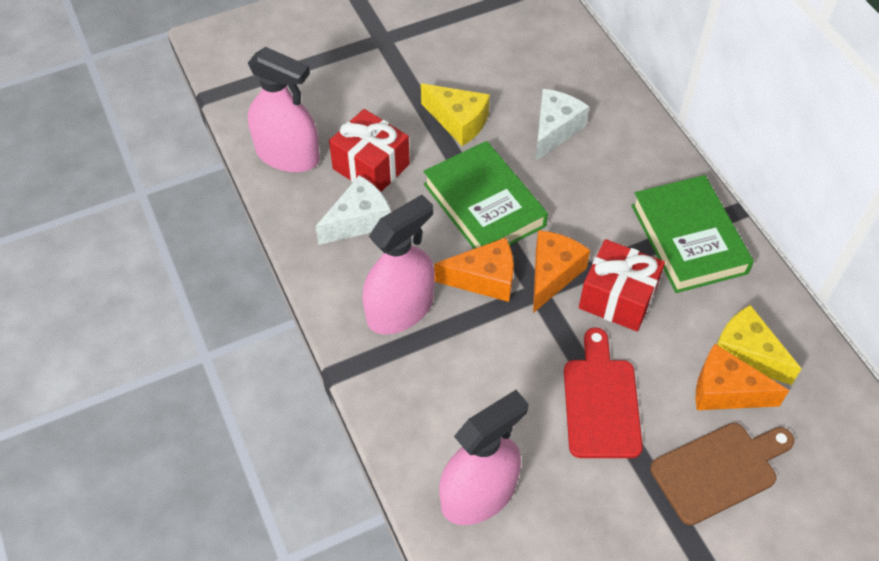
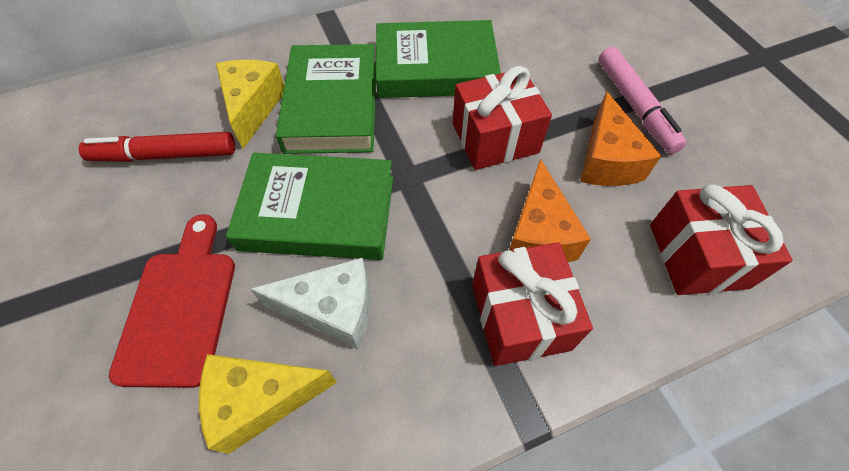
brown cutting board: [650,423,795,525] = 1 -> none = 0
green book: [423,141,548,249] [632,175,754,293] = 2 -> [226,153,393,260] [276,44,376,154] [376,20,501,98] = 3
orange cheese: [434,237,514,302] [533,230,590,313] [696,344,789,410] = 3 -> [509,159,591,262] [580,91,661,186] = 2
pink marker: none = 0 -> [599,47,687,154] = 1
pink spray bottle: [248,47,320,172] [362,195,435,335] [439,390,529,525] = 3 -> none = 0
red gift: [329,109,410,192] [579,239,665,331] = 2 -> [453,66,552,170] [472,242,593,366] [650,185,793,295] = 3
red marker: none = 0 -> [78,132,235,162] = 1
white cheese: [315,175,391,245] [535,89,589,162] = 2 -> [250,258,370,349] = 1

